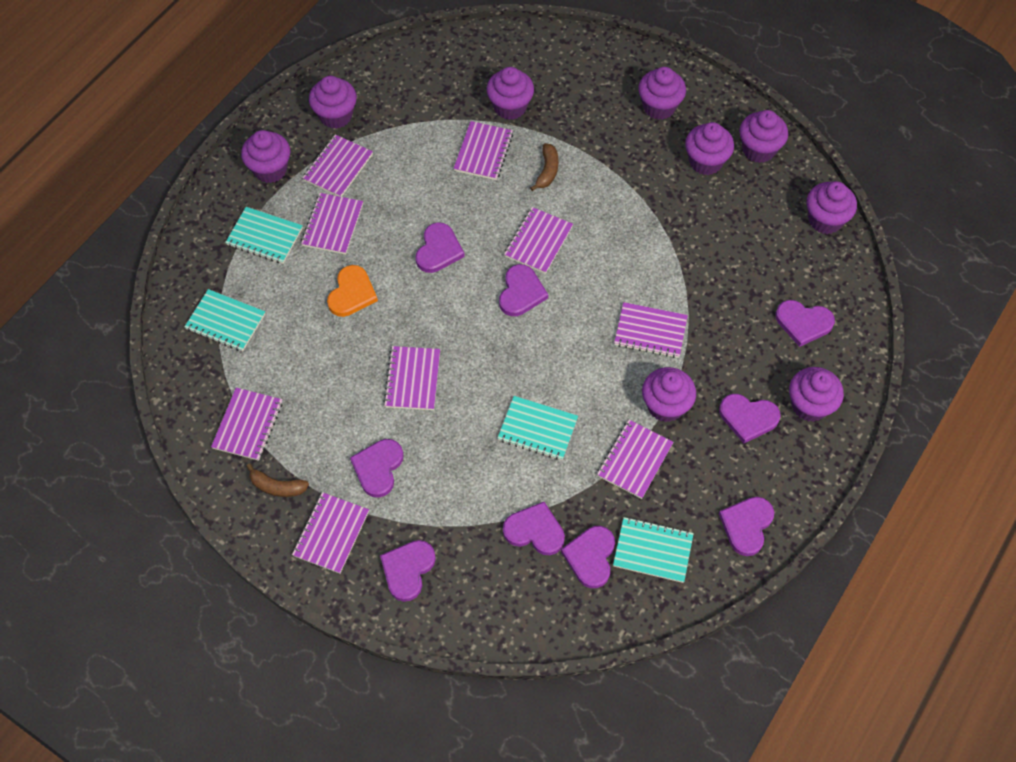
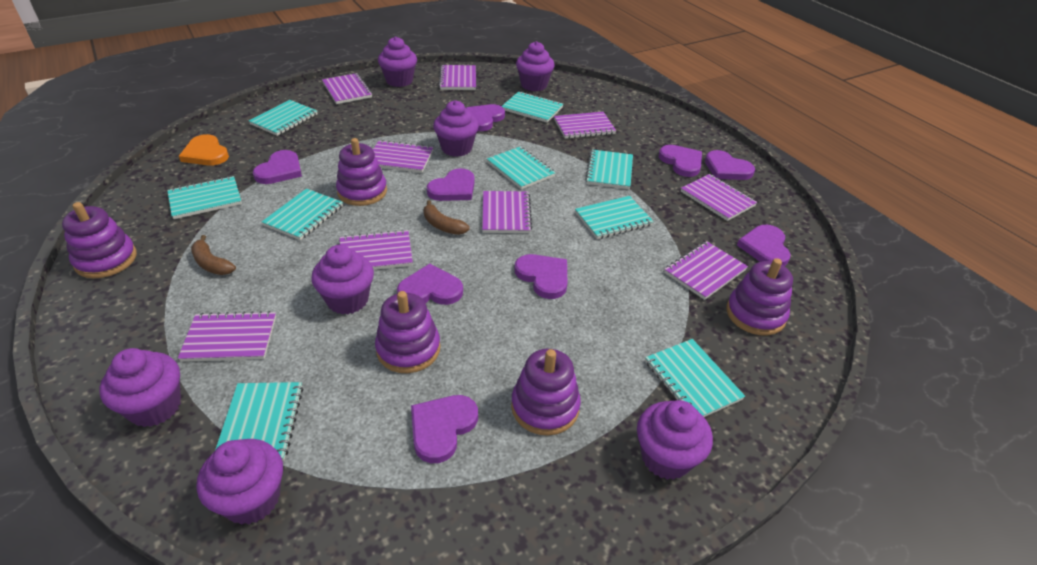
purple cupcake: [241,130,290,183] [309,76,357,129] [487,67,534,120] [638,67,686,120] [642,367,696,422] [685,122,734,175] [739,110,788,163] [789,367,844,422] [807,181,857,234] = 9 -> [99,348,181,427] [197,439,283,525] [311,245,374,314] [378,36,417,87] [433,100,479,157] [516,41,555,91] [637,400,713,480] = 7
purple stacking toy: none = 0 -> [62,202,137,278] [336,138,387,206] [375,291,440,373] [511,349,581,436] [727,258,793,335] = 5
turquoise notebook: [184,289,265,352] [225,207,303,264] [498,396,578,460] [613,517,694,583] = 4 -> [167,176,242,219] [215,382,303,461] [249,100,318,136] [262,189,343,240] [487,146,556,189] [501,91,563,123] [575,196,654,239] [585,149,633,189] [645,339,745,417] = 9

